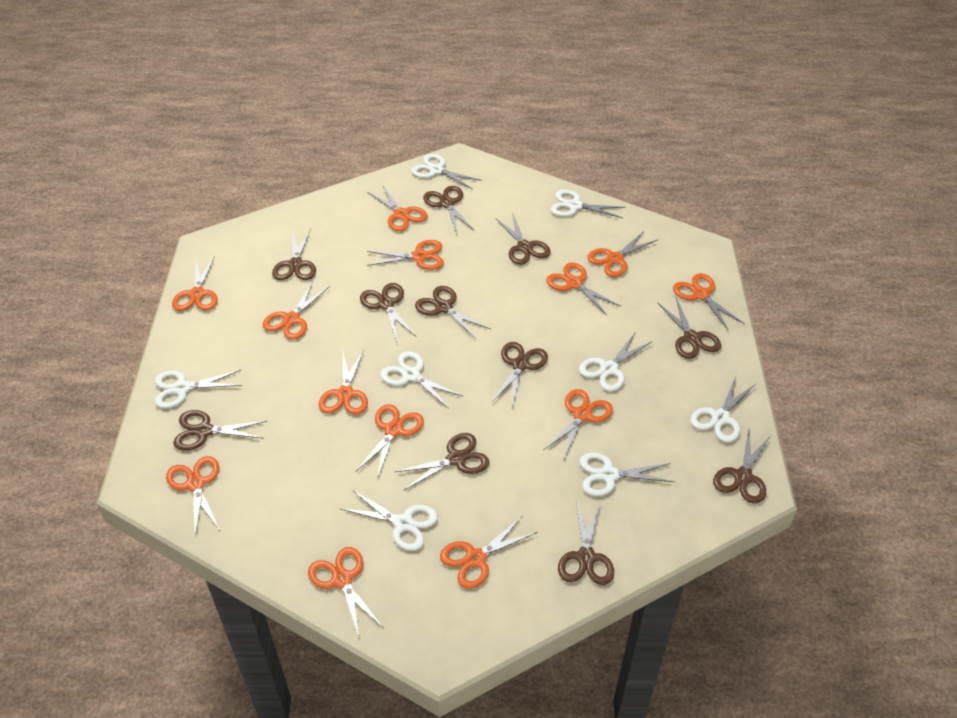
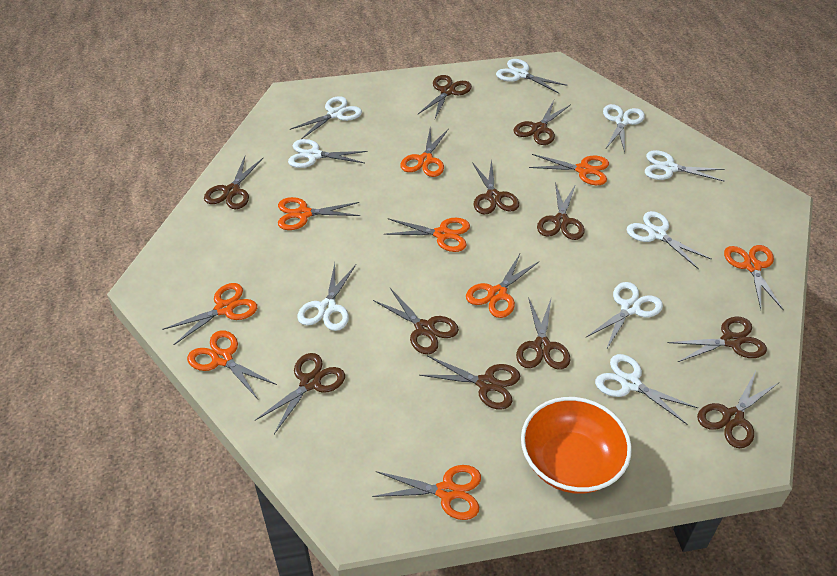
orange bowl: none = 0 -> [521,397,632,494] = 1
orange scissors: [166,456,220,537] [172,256,218,311] [263,281,330,340] [308,547,383,637] [319,350,368,415] [356,404,424,479] [367,184,427,231] [367,240,444,270] [440,516,537,589] [544,389,613,459] [546,263,621,315] [587,231,657,277] [673,273,745,331] = 13 -> [162,283,257,345] [187,330,277,399] [278,197,360,230] [372,465,481,520] [384,218,470,252] [401,128,448,177] [466,254,539,318] [529,154,609,185] [724,245,784,310] = 9
white scissors: [155,370,242,408] [341,490,438,551] [380,351,463,409] [411,154,482,190] [551,190,626,218] [579,331,653,391] [580,453,674,496] [690,377,757,442] = 8 -> [288,139,368,168] [290,96,362,139] [297,263,356,331] [496,59,568,93] [586,282,663,350] [595,354,698,424] [603,104,645,152] [627,211,712,269] [645,150,725,182] = 9

